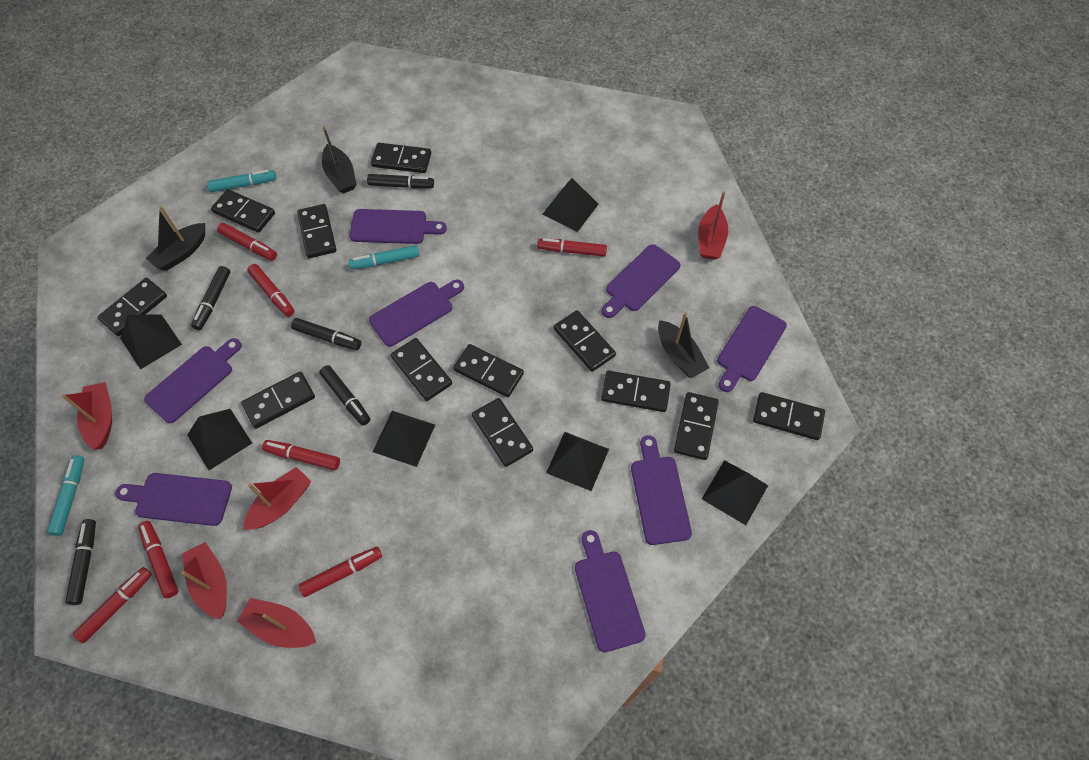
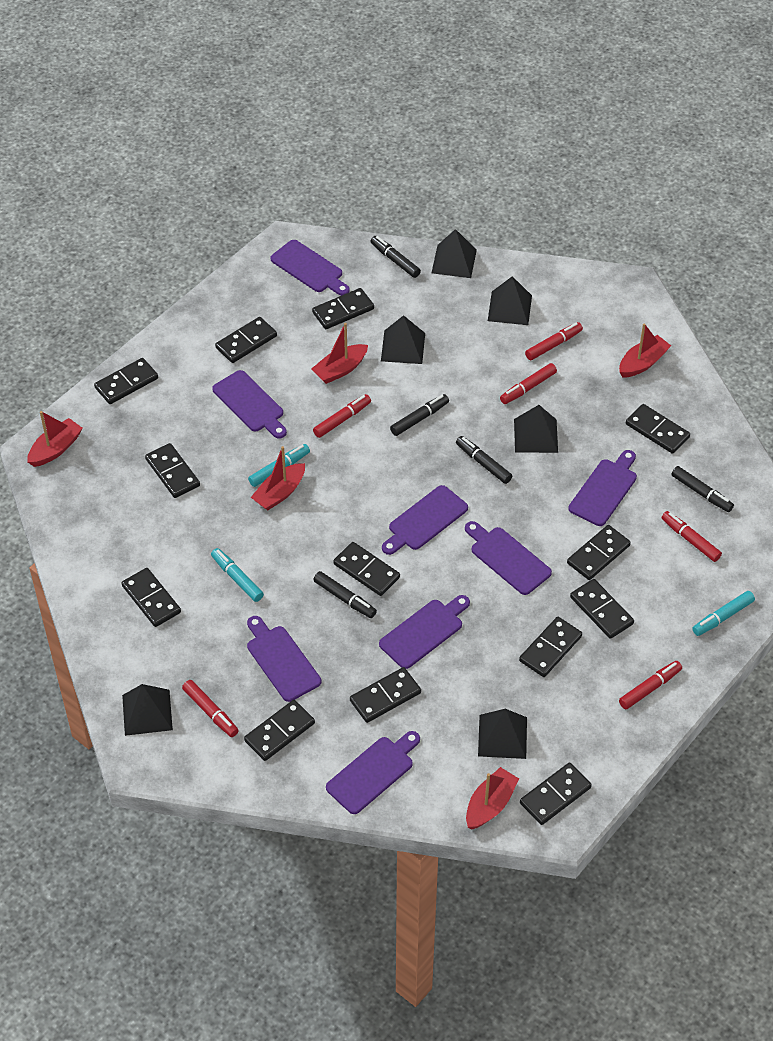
black boat: [146,206,205,271] [322,126,356,193] [658,312,709,378] = 3 -> none = 0
black domino: [97,278,167,336] [211,189,275,233] [241,372,315,429] [297,204,336,258] [371,143,431,173] [391,338,452,401] [453,344,524,397] [472,398,533,467] [554,310,616,372] [601,371,671,412] [674,392,719,460] [753,392,825,440] = 12 -> [94,358,158,404] [122,568,181,627] [145,443,200,498] [215,317,277,363] [244,700,315,761] [312,288,374,329] [333,542,400,596] [350,667,421,723] [519,617,582,677] [520,763,592,825] [567,525,631,580] [570,579,634,639] [626,404,690,454] = 13
red marker: [73,567,152,643] [138,521,178,598] [217,223,277,261] [247,264,295,317] [262,440,340,470] [299,547,382,597] [537,238,607,257] = 7 -> [182,680,239,737] [313,394,371,438] [500,363,557,404] [525,322,583,360] [619,661,682,709] [661,511,722,562] = 6

